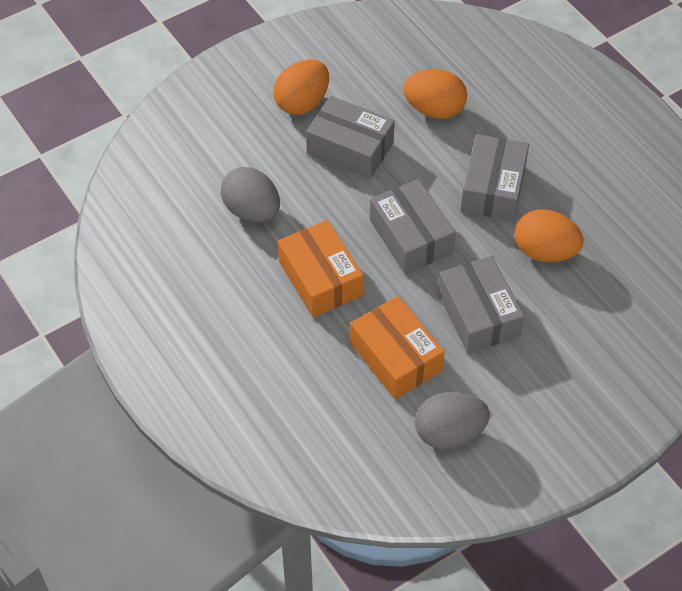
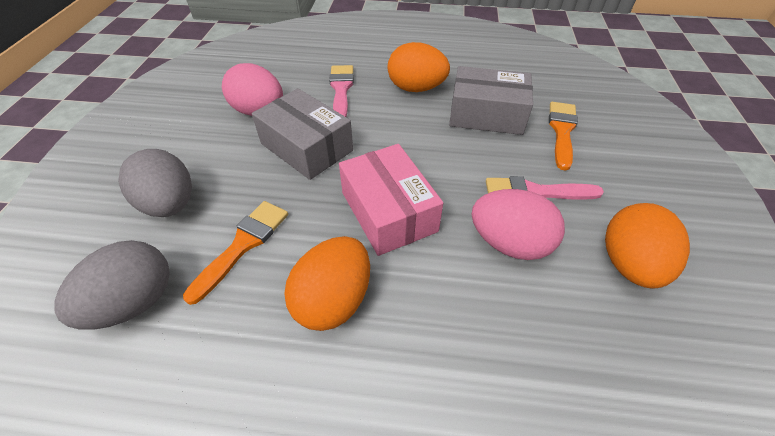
grey box: [306,96,395,179] [370,179,455,274] [438,256,524,354] [461,134,529,221] = 4 -> [252,88,353,180] [449,66,533,135] = 2
orange box: [278,220,363,317] [350,296,445,399] = 2 -> none = 0
orange brush: none = 0 -> [183,201,288,305] [549,102,578,171] = 2
pink box: none = 0 -> [339,144,443,256] = 1
pink brush: none = 0 -> [329,65,354,117] [486,176,604,200] = 2
pink egg: none = 0 -> [222,63,283,116] [471,189,565,260] = 2

